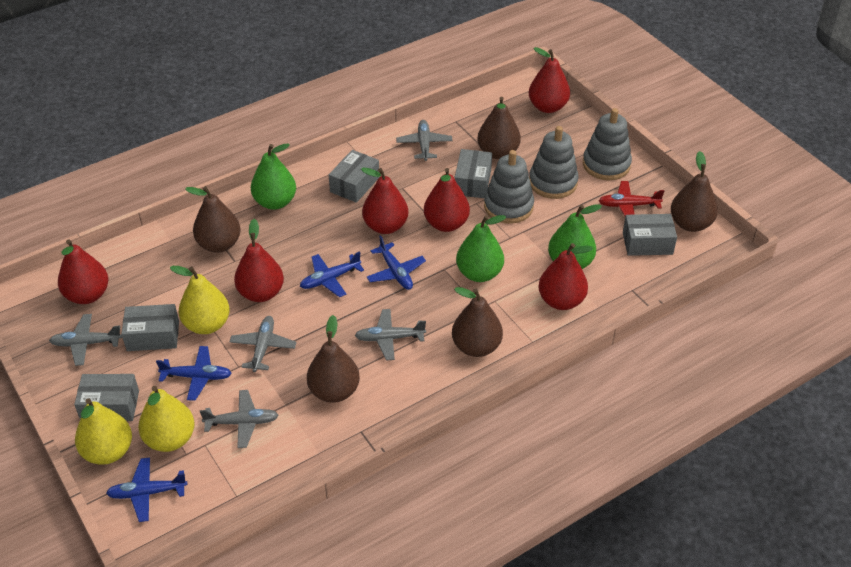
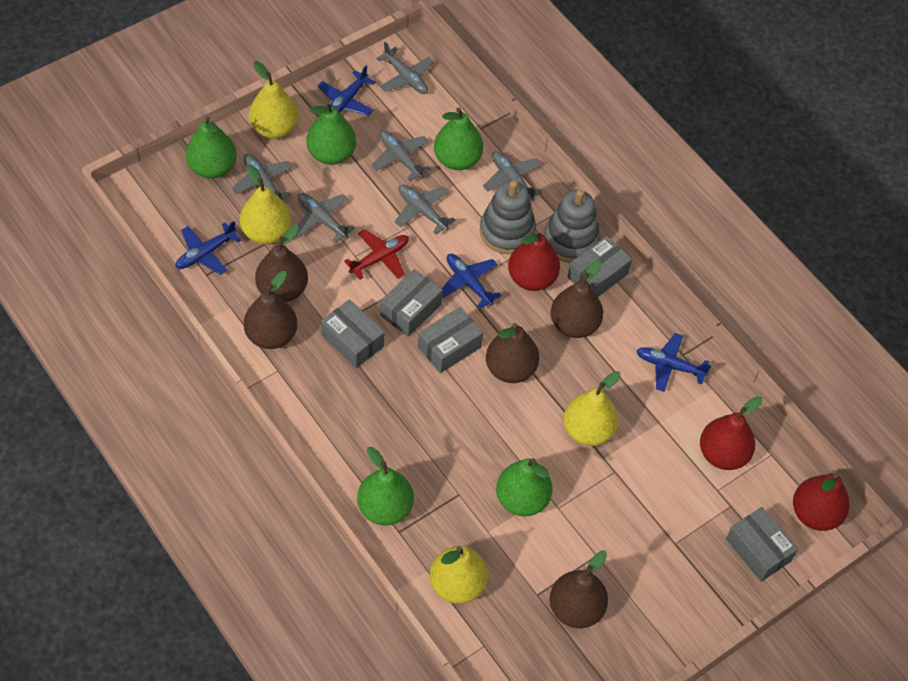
green pear: [251,144,296,210] [456,215,506,282] [548,204,602,269] = 3 -> [186,116,236,179] [306,101,356,165] [357,447,414,525] [434,107,483,170] [496,458,553,516] = 5
grey plane: [49,314,122,366] [200,390,279,448] [229,316,296,372] [355,309,426,360] [396,120,453,161] = 5 -> [231,154,293,200] [297,193,355,243] [371,130,431,181] [376,42,434,94] [395,184,456,235] [483,151,543,201] = 6
grey stacking toy: [484,150,534,224] [529,126,579,199] [583,108,632,180] = 3 -> [480,180,536,254] [544,190,600,263] = 2
red pear: [58,239,108,304] [234,219,284,302] [361,168,408,234] [424,168,470,232] [529,47,570,113] [538,243,593,310] = 6 -> [508,230,560,291] [700,396,762,470] [793,473,850,531] = 3
yellow pear: [75,398,132,465] [138,386,195,452] [170,266,230,334] = 3 -> [240,165,291,244] [249,61,298,139] [430,546,488,604] [563,371,620,446] = 4

